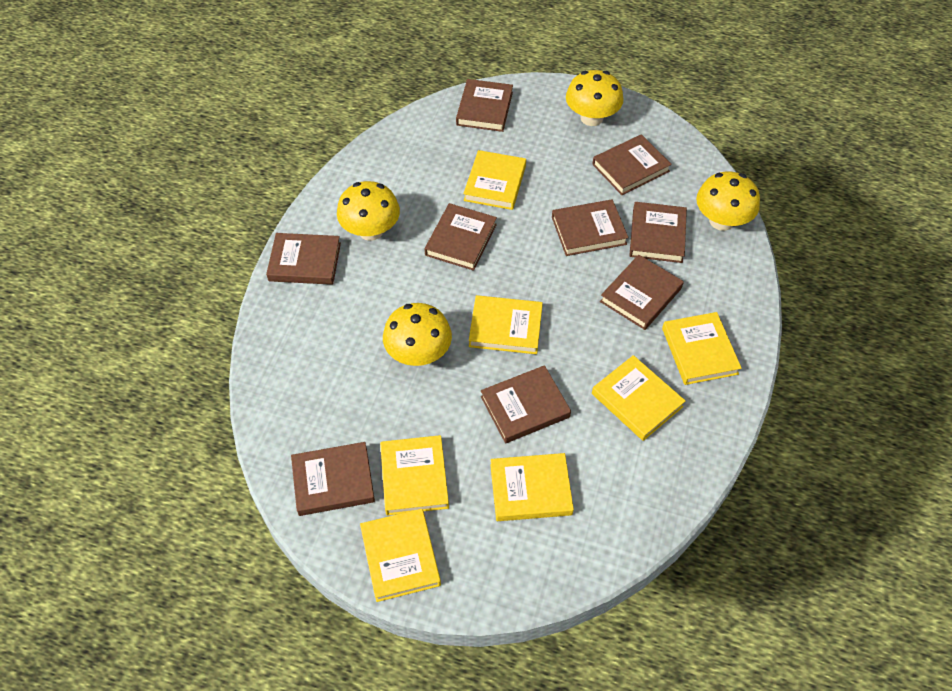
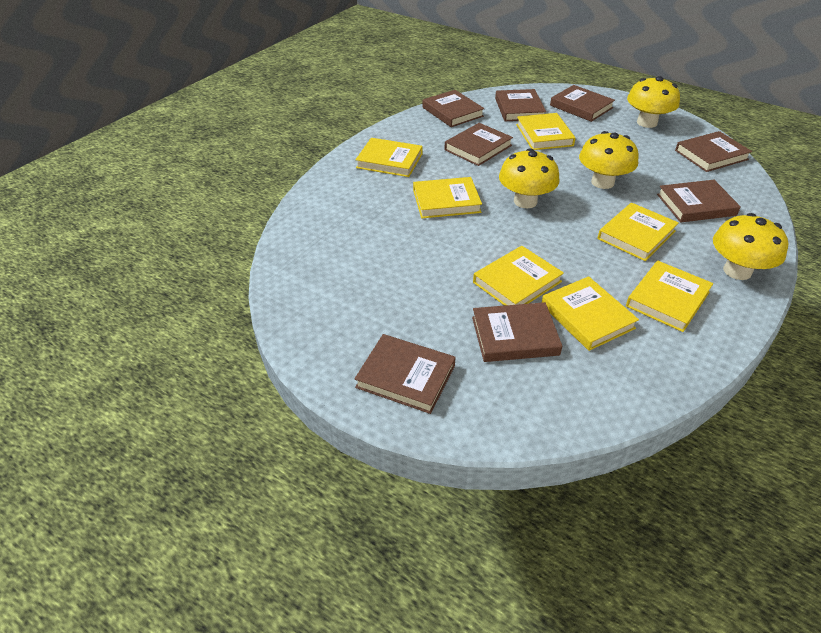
brown book: [266,233,341,285] [291,442,375,516] [425,203,497,271] [456,79,513,132] [481,365,571,443] [552,199,629,256] [592,134,672,195] [600,255,684,330] [629,202,687,263] = 9 -> [354,334,456,414] [423,90,485,127] [444,123,513,166] [472,302,563,362] [495,89,546,121] [550,85,615,122] [657,180,741,223] [675,131,752,172] = 8

